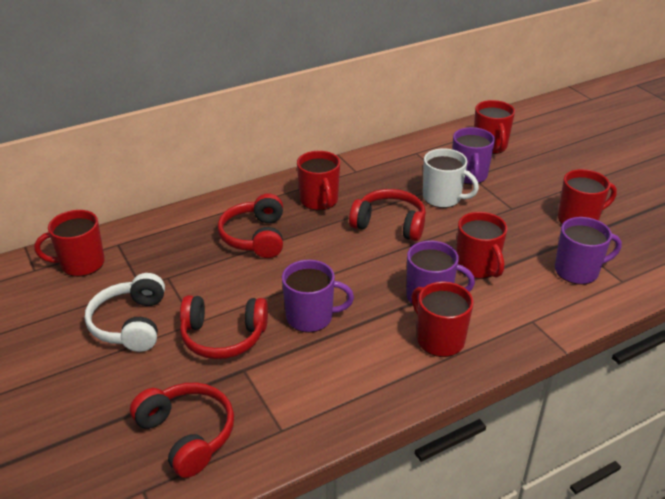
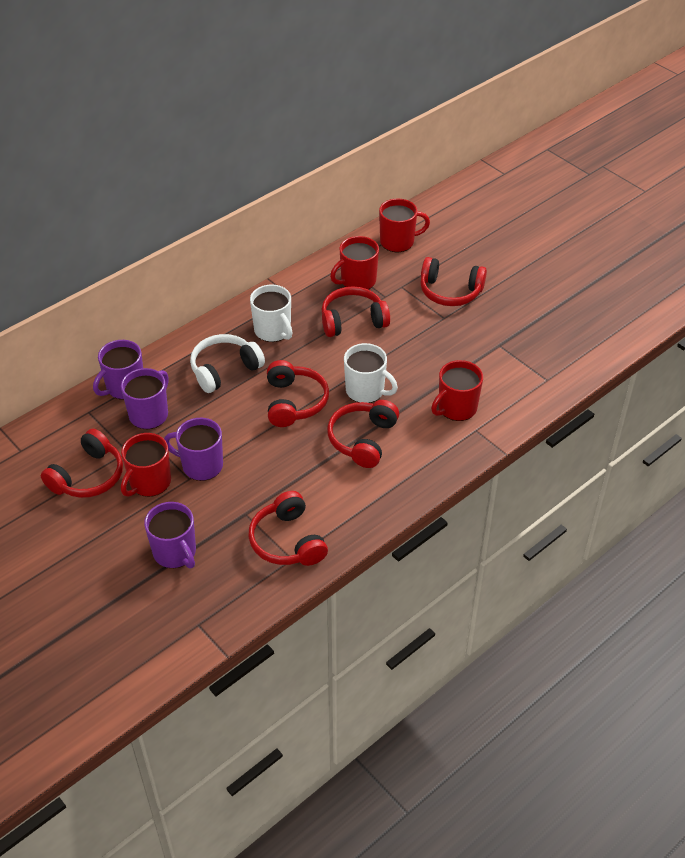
red headphones: [130,383,234,478] [180,295,268,359] [218,193,283,258] [349,189,426,241] = 4 -> [41,428,123,498] [248,491,328,566] [267,360,329,427] [322,287,390,337] [327,400,399,468] [420,257,487,306] = 6
red mug: [35,210,105,277] [297,151,340,211] [411,281,473,357] [456,212,507,279] [474,100,515,154] [558,169,617,224] = 6 -> [121,433,171,497] [330,236,379,290] [379,199,430,252] [431,360,483,421] = 4
white mug: [423,148,479,208] = 1 -> [250,284,292,342] [344,343,398,403] = 2

